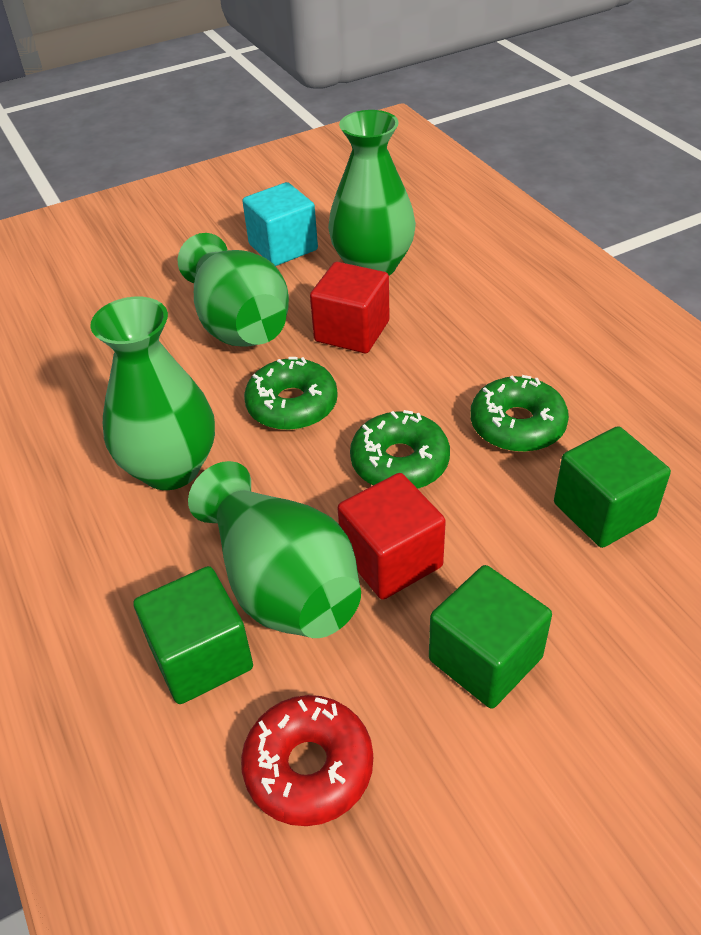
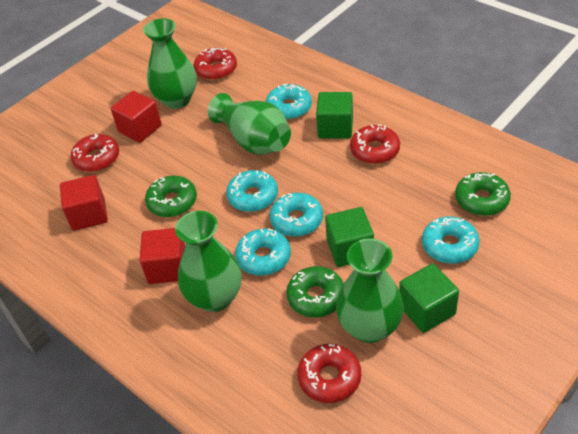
red cube: [310,262,390,353] [337,473,446,600] = 2 -> [60,175,108,231] [111,91,162,143] [139,228,185,284] = 3
red donut: [241,695,373,826] = 1 -> [71,134,119,172] [193,48,237,80] [297,344,361,403] [350,124,400,164] = 4
turquoise cube: [242,182,318,266] = 1 -> none = 0
turquoise donut: none = 0 -> [226,170,278,212] [235,228,291,276] [266,84,312,120] [269,193,323,237] [422,216,480,264] = 5

